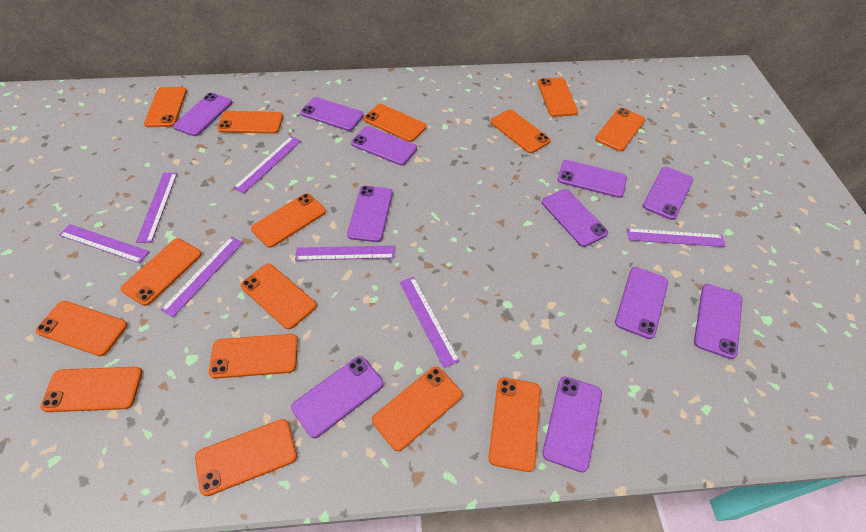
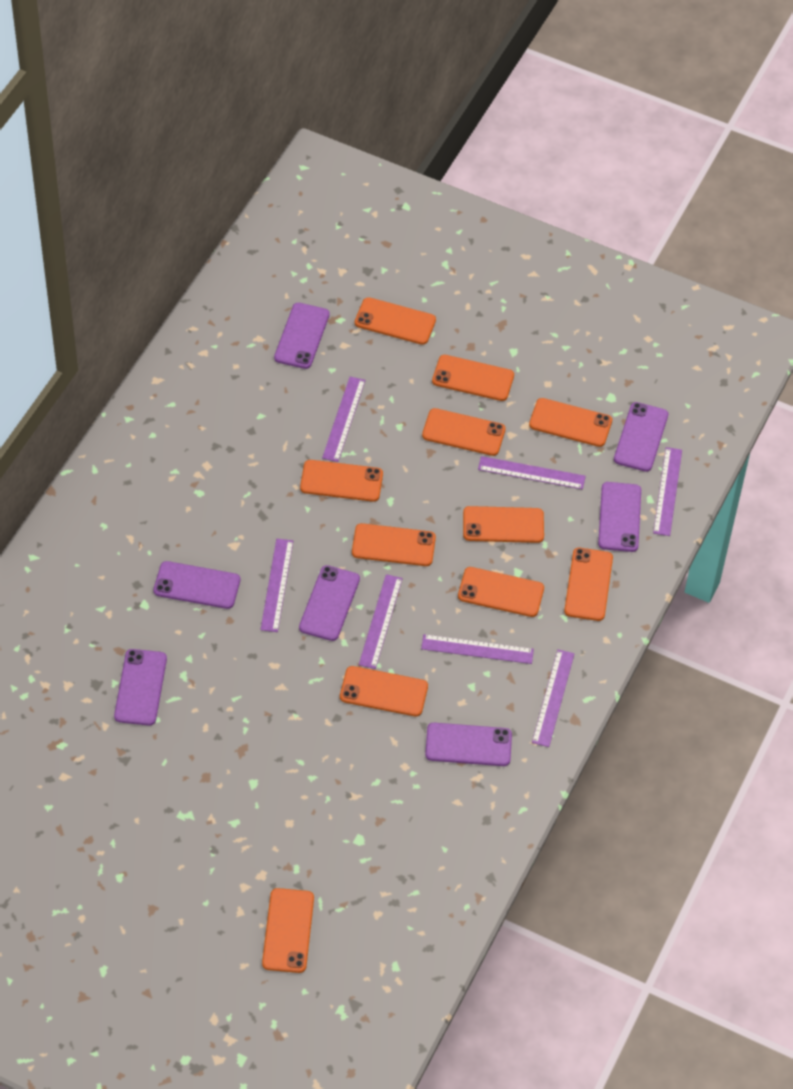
orange phone: [36,301,128,356] [40,367,142,412] [120,239,202,306] [144,87,187,127] [195,419,297,496] [209,334,298,379] [217,111,283,134] [240,264,317,329] [251,193,326,248] [364,104,426,142] [372,367,462,451] [489,378,541,472] [490,109,551,153] [538,78,578,117] [595,108,645,151] = 15 -> [262,888,314,973] [300,460,383,502] [340,666,428,717] [352,523,436,566] [355,297,436,345] [422,408,506,456] [432,355,514,401] [458,567,544,617] [463,506,544,543] [529,398,612,447] [564,548,613,621] = 11
purple phone: [173,93,232,136] [291,356,384,438] [300,97,364,131] [347,186,393,242] [351,126,417,165] [542,189,608,247] [542,377,602,473] [558,160,627,198] [615,267,668,339] [643,167,693,220] [694,284,743,359] = 11 -> [114,649,167,726] [154,561,240,609] [274,303,330,369] [299,565,360,641] [425,723,512,766] [598,482,641,552] [614,402,668,472] = 7

